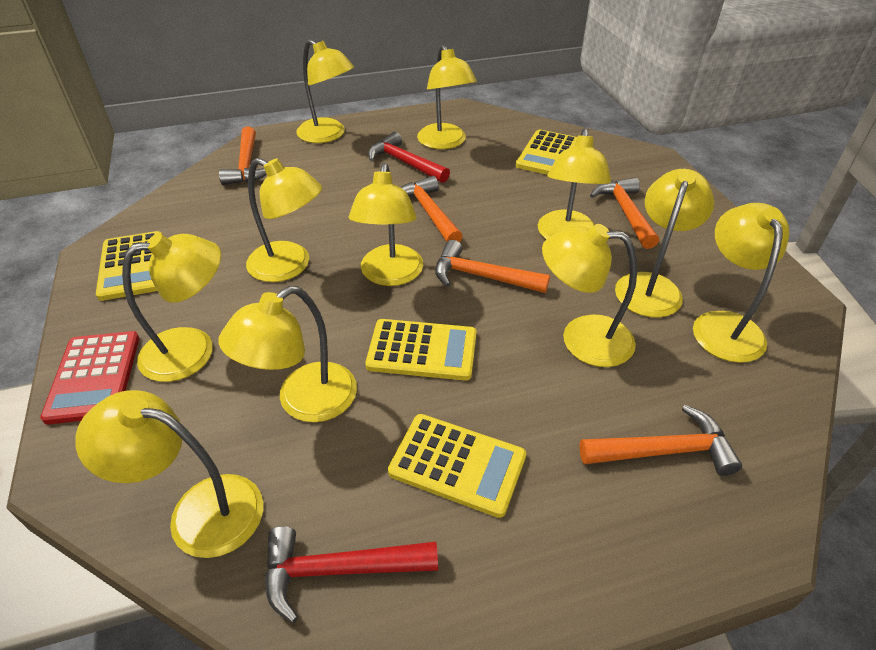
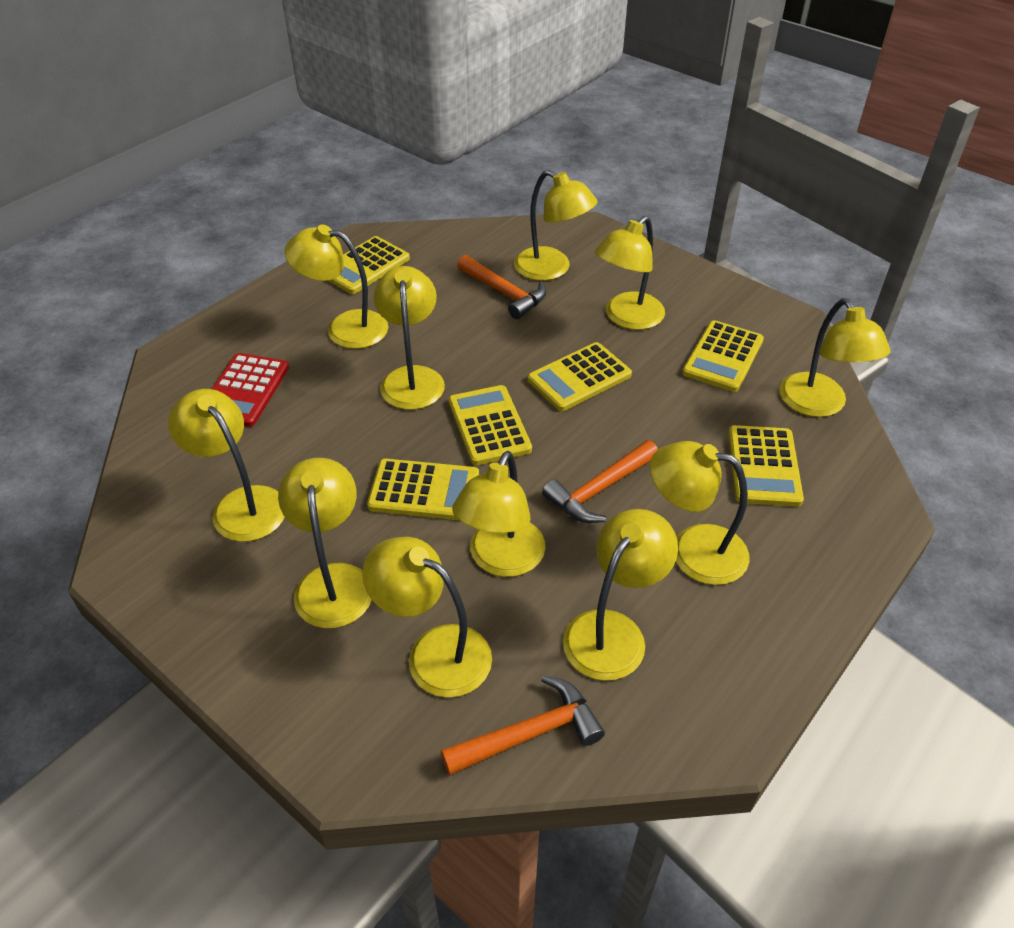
orange hammer: [219,126,267,185] [400,176,463,242] [435,240,550,293] [579,405,742,476] [590,177,659,249] = 5 -> [441,675,605,776] [457,255,546,319] [542,440,658,523] = 3
red hammer: [265,526,438,623] [368,132,450,183] = 2 -> none = 0
yellow calculator: [96,231,162,301] [365,319,477,381] [388,414,526,518] [516,130,577,175] = 4 -> [328,236,410,294] [367,459,479,520] [449,385,532,465] [528,342,632,411] [682,320,764,392] [728,425,804,506] = 6

